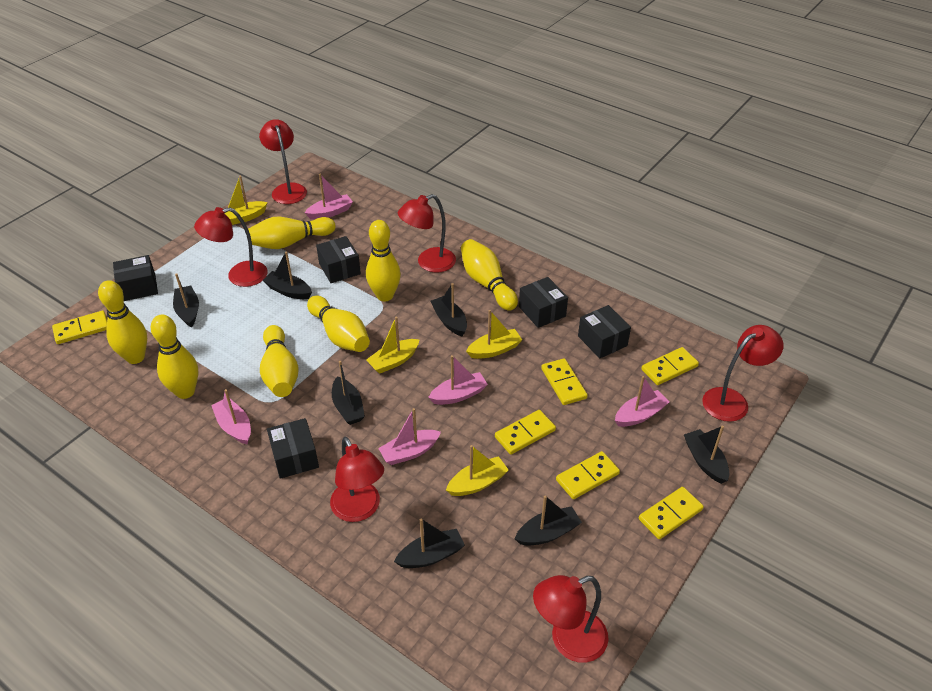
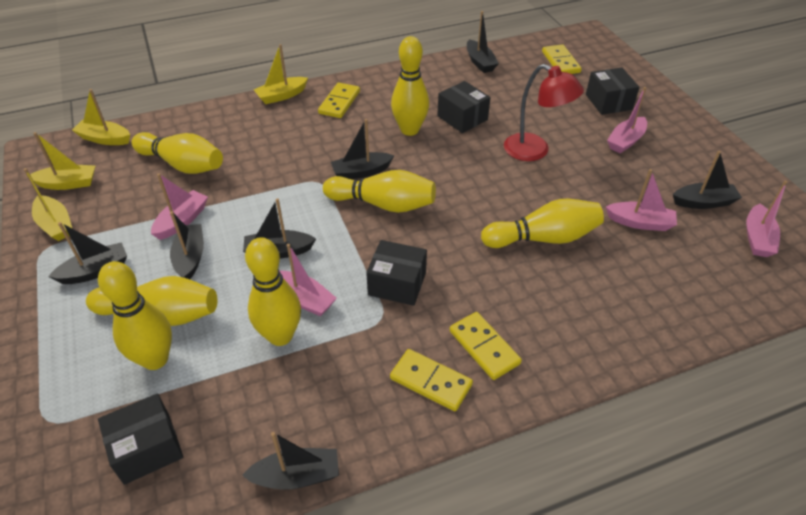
black box: [113,255,158,301] [267,418,319,479] [316,236,361,283] [519,277,568,328] [578,305,631,358] = 5 -> [98,393,183,485] [366,240,427,306] [437,81,490,133] [586,68,640,115] = 4
red lamp: [194,207,268,287] [259,119,307,204] [330,437,384,522] [398,194,456,273] [533,575,608,663] [702,325,783,422] = 6 -> [504,64,584,161] = 1
yellow domino: [52,311,107,344] [495,410,556,455] [541,358,588,405] [556,451,620,499] [639,487,704,539] [641,347,699,385] = 6 -> [318,82,360,118] [390,349,473,411] [450,312,522,380] [542,44,582,74] = 4

